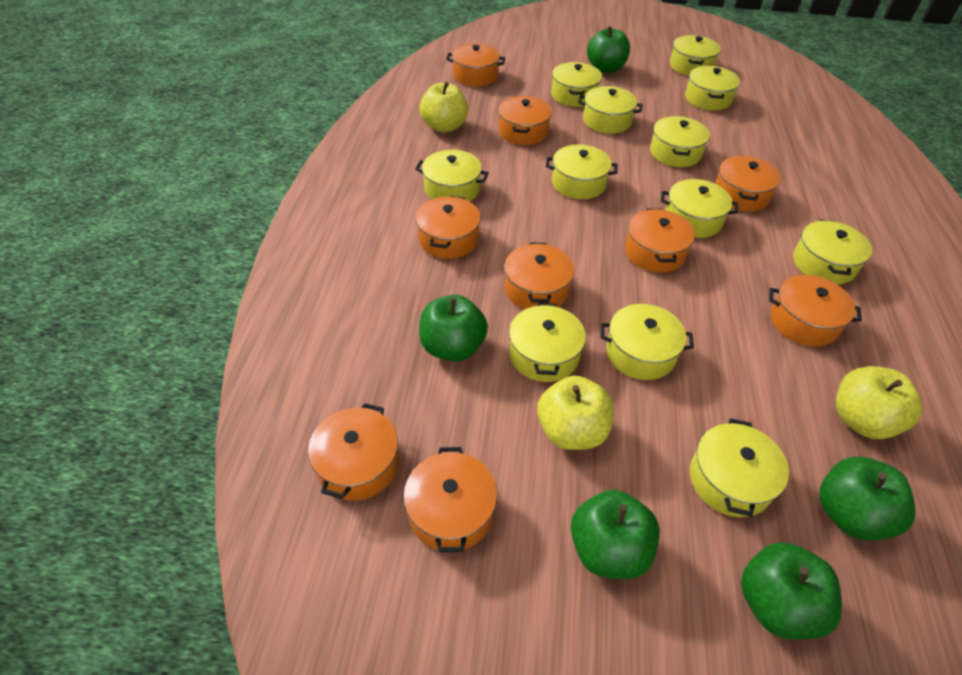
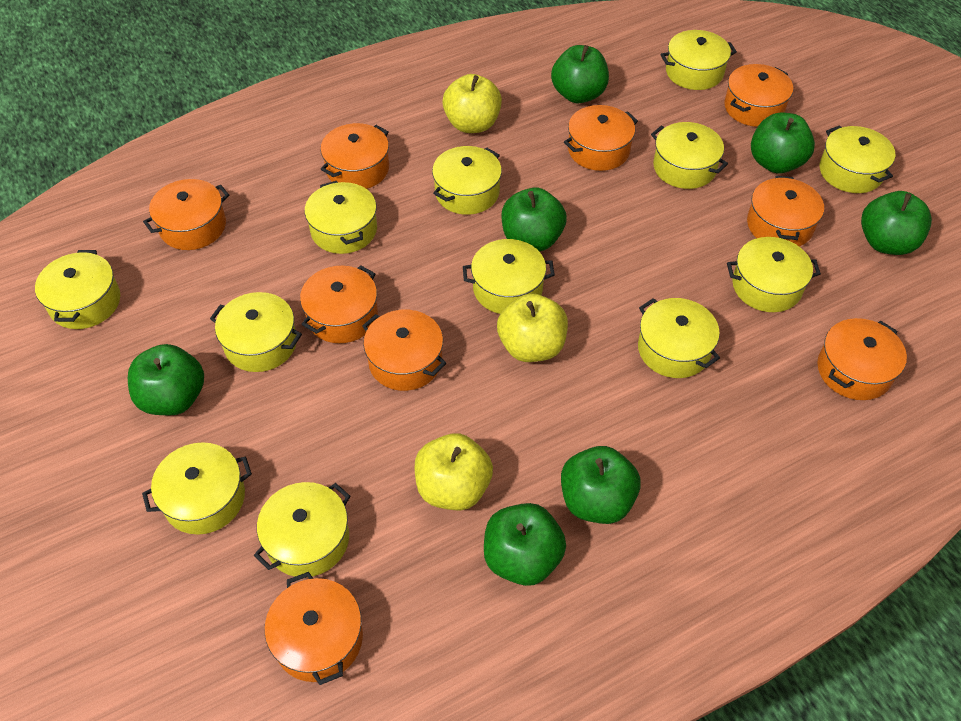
green apple: [419,295,488,362] [571,490,660,579] [587,26,630,73] [741,542,842,640] [819,457,916,541] = 5 -> [128,344,204,415] [484,503,566,586] [501,188,567,251] [551,45,609,103] [561,446,641,524] [751,113,815,173] [861,191,932,255] = 7

